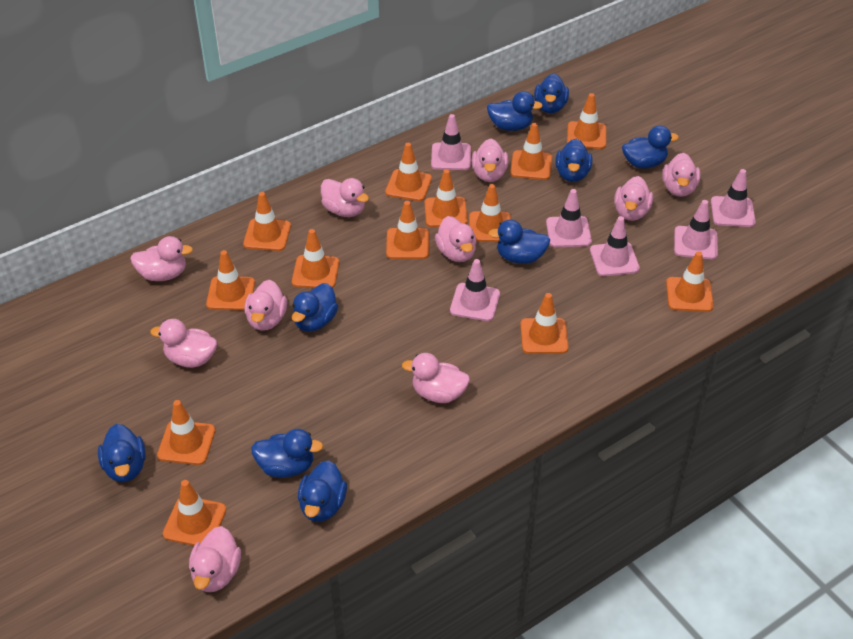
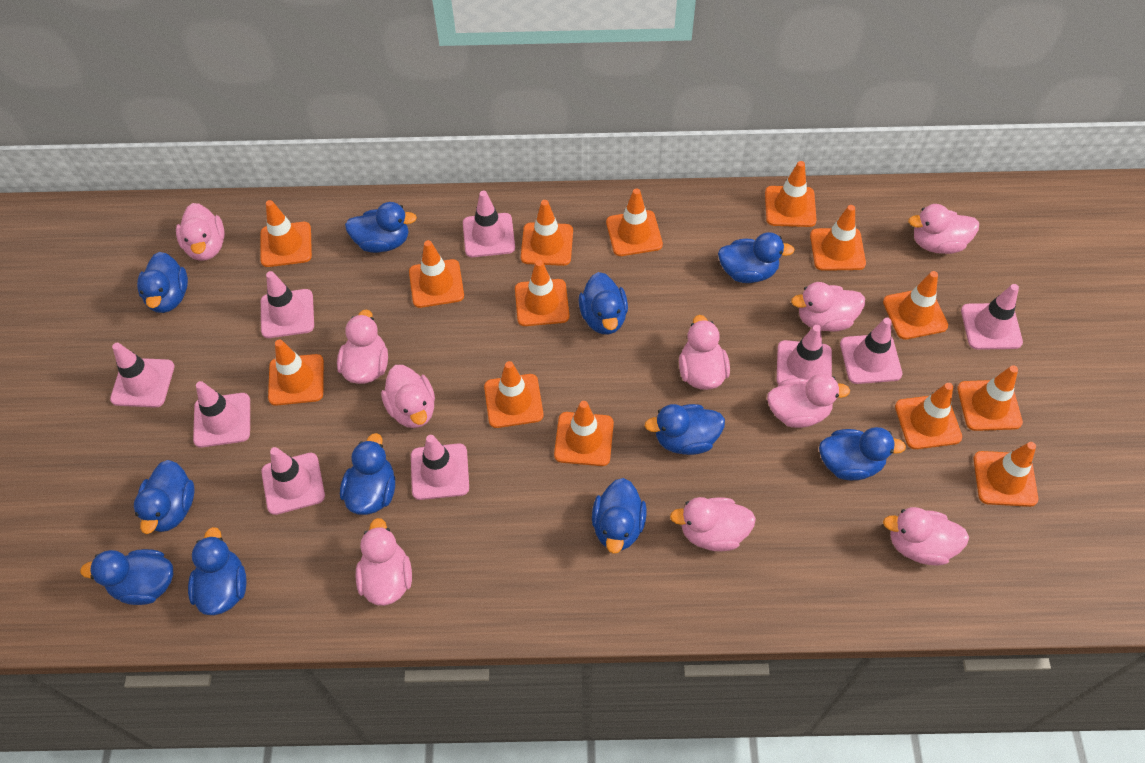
blue duck: [98,424,146,482] [251,429,323,478] [292,283,338,332] [298,460,347,522] [487,91,543,131] [488,219,550,264] [534,74,569,113] [555,139,592,182] [622,125,679,169] = 9 -> [80,549,173,605] [134,460,195,534] [137,252,188,313] [188,527,247,615] [340,433,395,515] [345,202,417,253] [579,272,628,334] [592,478,647,554] [645,404,725,455] [718,232,795,283] [819,427,906,480] = 11
orange traffic cone: [157,400,215,465] [163,480,226,546] [206,250,255,310] [243,192,291,251] [292,229,339,288] [385,143,432,201] [386,201,429,259] [425,169,468,227] [469,184,511,242] [510,123,552,180] [520,293,568,354] [567,93,606,149] [666,251,714,312] = 13 -> [260,200,312,267] [268,340,324,406] [409,240,464,308] [484,361,543,428] [515,260,569,326] [521,200,573,266] [554,401,614,466] [606,188,663,256] [765,161,817,227] [810,205,866,271] [883,271,948,339] [895,383,962,449] [957,365,1023,431] [974,442,1038,507] = 14
pink traffic cone: [431,114,471,170] [450,259,500,321] [546,189,592,247] [590,216,640,276] [674,200,718,260] [711,169,756,227] = 6 -> [110,343,174,408] [193,381,250,448] [261,271,314,338] [261,447,325,515] [411,435,469,500] [463,191,515,257] [777,325,832,384] [840,318,902,384] [961,284,1023,350] = 9

